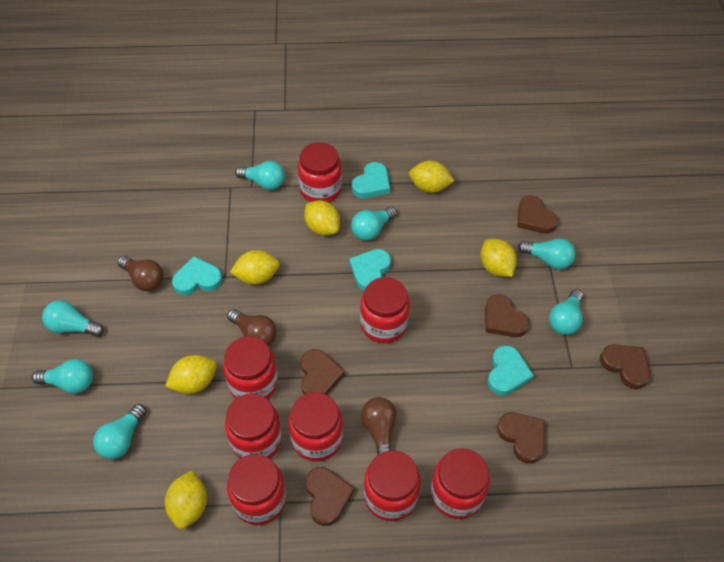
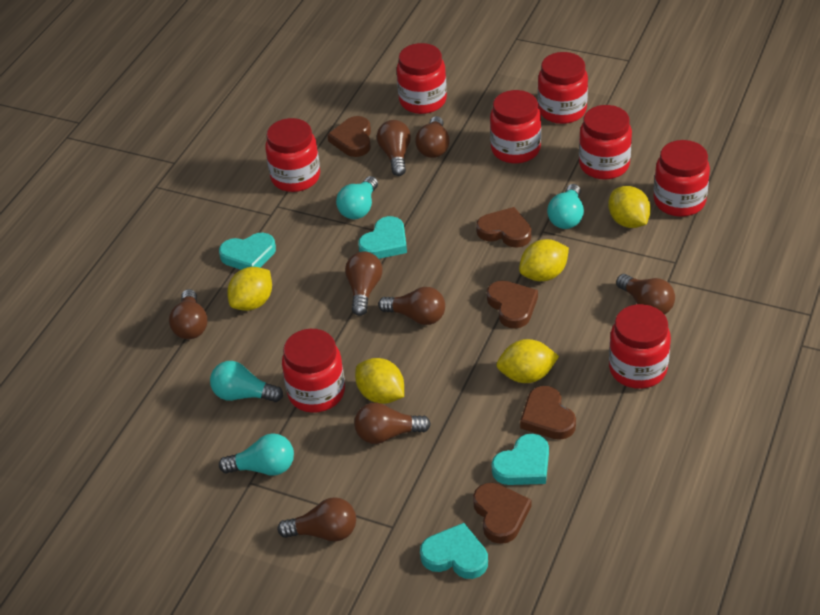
brown heart: [301,349,344,395] [305,467,354,526] [485,294,529,337] [497,412,545,464] [517,195,558,234] [600,344,650,389] = 6 -> [327,116,371,157] [473,483,531,544] [476,207,531,248] [487,280,538,329] [520,386,576,440] = 5
brown light bulb: [117,256,164,291] [227,309,277,346] [361,397,397,455] = 3 -> [169,289,208,339] [277,497,356,542] [345,251,382,316] [354,403,431,444] [377,120,411,176] [378,287,445,325] [415,116,450,158] [616,274,675,315] = 8
turquoise light bulb: [32,359,93,394] [42,300,104,337] [93,404,146,459] [235,161,285,190] [351,206,397,241] [518,238,576,269] [549,289,583,335] = 7 -> [210,361,283,402] [219,433,294,476] [336,176,378,219] [547,184,584,229] = 4
yellow lemon: [165,355,217,394] [165,470,207,529] [230,250,280,285] [304,200,340,235] [409,161,454,193] [481,239,517,277] = 6 -> [227,267,272,311] [355,358,404,404] [496,339,559,383] [519,239,569,281] [608,186,651,228] = 5

